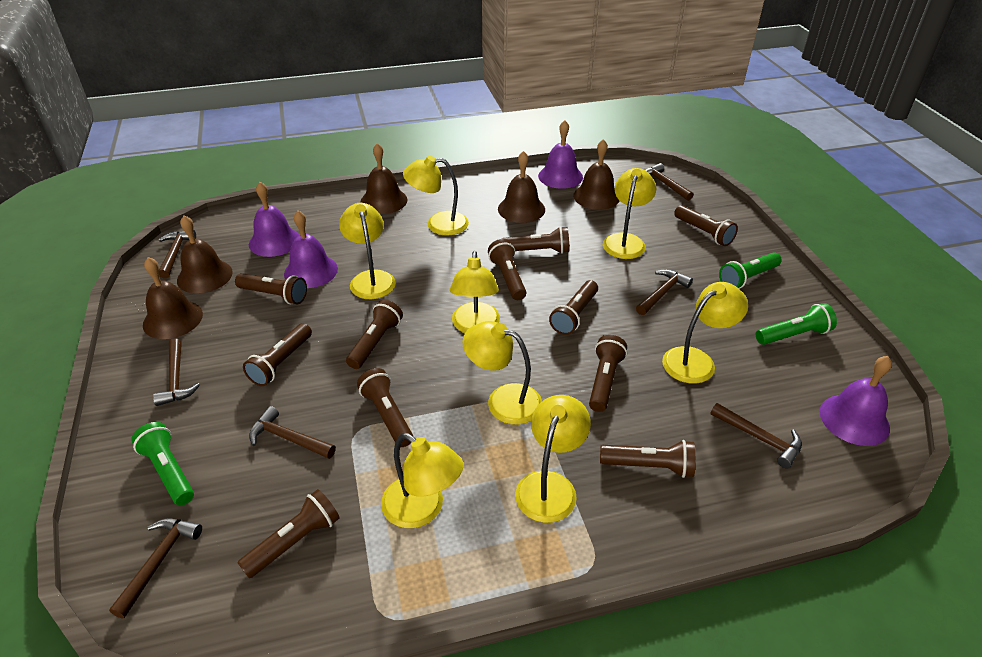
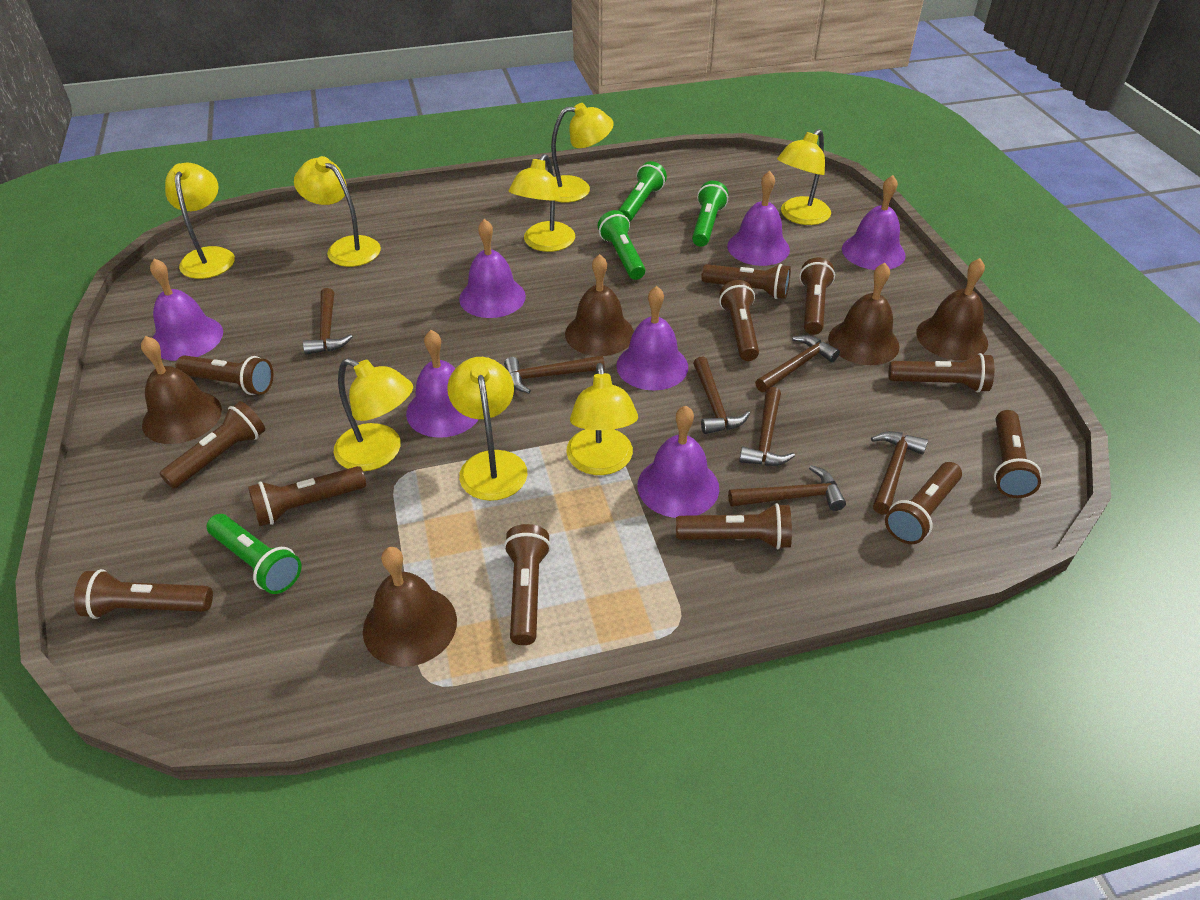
brown flashlight: [235,273,307,304] [238,489,340,578] [243,323,312,386] [346,300,403,369] [357,368,413,447] [488,239,526,300] [502,227,569,254] [549,280,598,335] [589,335,627,412] [600,440,696,478] [674,205,738,246] = 11 -> [74,569,213,619] [159,401,265,489] [175,355,273,395] [248,466,366,526] [504,524,551,645] [676,503,792,549] [701,264,791,299] [719,280,759,361] [799,258,835,335] [885,462,962,544] [889,353,994,393] [994,410,1041,498] = 12
green flashlight: [131,422,194,505] [719,252,782,289] [756,303,837,345] = 3 -> [207,514,301,594] [598,210,645,280] [618,161,667,222] [692,181,728,247] = 4
purple bell: [249,182,299,257] [284,211,338,288] [538,120,583,189] [820,356,892,446] = 4 -> [150,258,223,361] [406,330,479,438] [459,219,526,318] [616,286,688,391] [638,406,719,518] [727,171,790,266] [842,175,906,270] = 7

